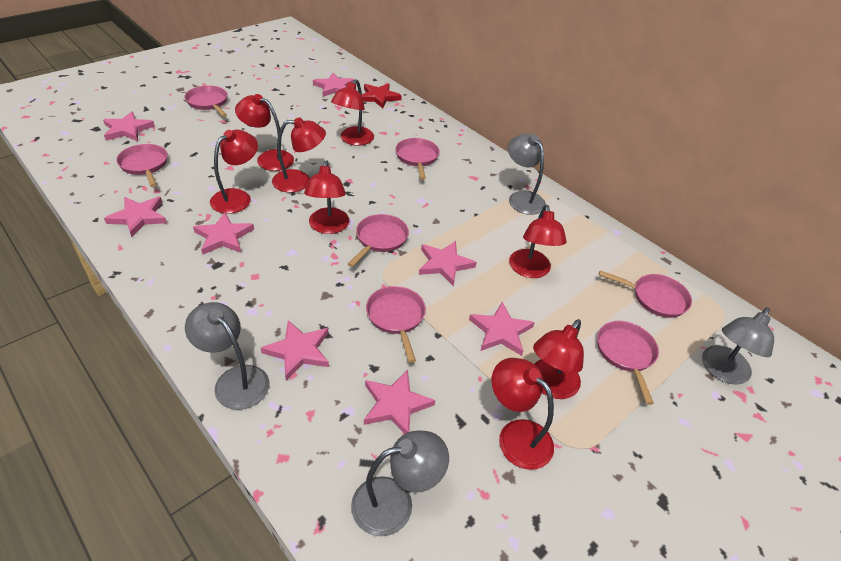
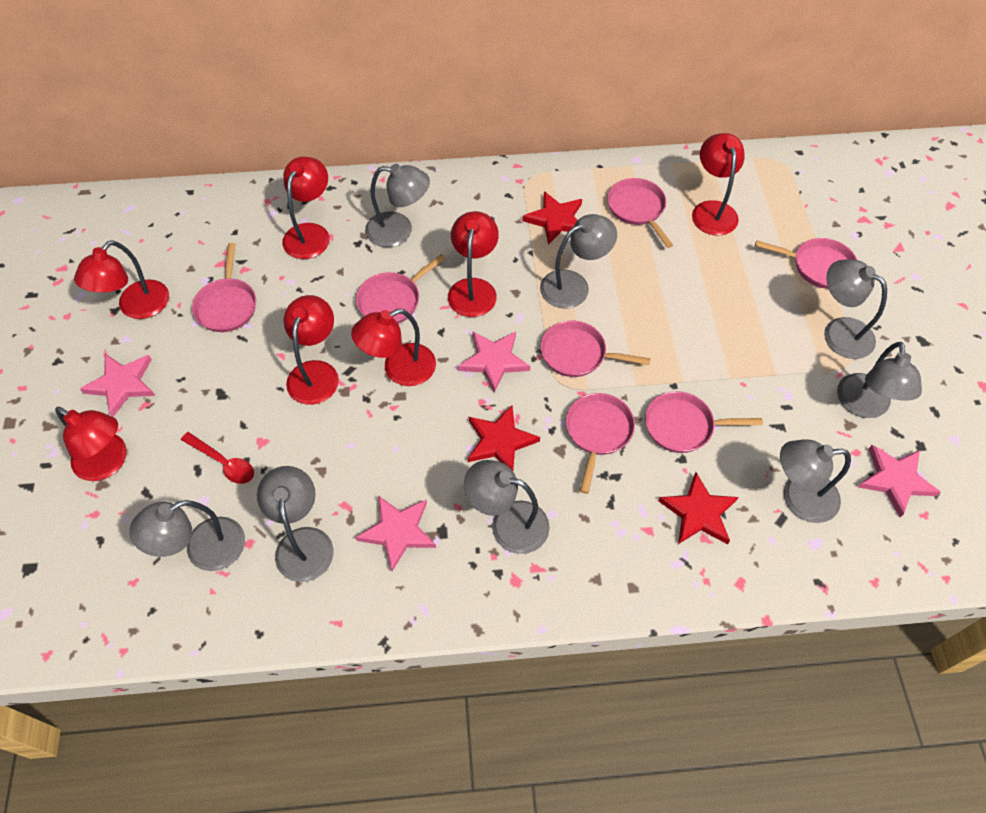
grey lamp: [185,302,269,410] [351,431,449,536] [508,133,546,215] [702,308,774,384] = 4 -> [130,500,245,571] [257,466,333,582] [365,164,430,247] [464,460,550,554] [540,214,617,309] [780,439,851,523] [824,259,887,359] [837,342,922,418] = 8
pink star: [103,111,155,141] [104,197,167,237] [193,212,254,254] [261,320,329,380] [313,73,355,97] [364,370,435,434] [419,241,477,286] [469,302,535,356] = 8 -> [80,354,155,417] [355,495,436,571] [458,331,530,393] [858,445,941,517] = 4
red lamp: [210,130,258,214] [235,94,294,171] [272,117,326,193] [304,160,349,234] [331,79,374,146] [492,358,554,470] [509,205,567,278] [533,319,584,399] = 8 -> [55,407,127,481] [74,240,169,319] [282,157,330,259] [283,295,339,405] [351,309,436,386] [448,211,499,317] [692,133,745,236] = 7
red spoon: none = 0 -> [181,432,254,484] = 1
red star: [362,83,402,109] = 1 -> [468,405,540,471] [523,191,582,245] [659,472,738,544] = 3

